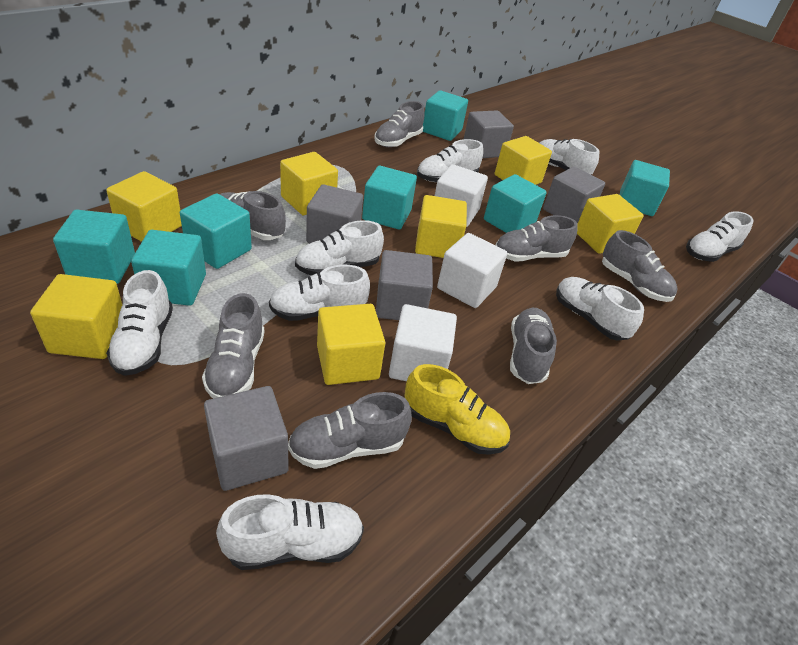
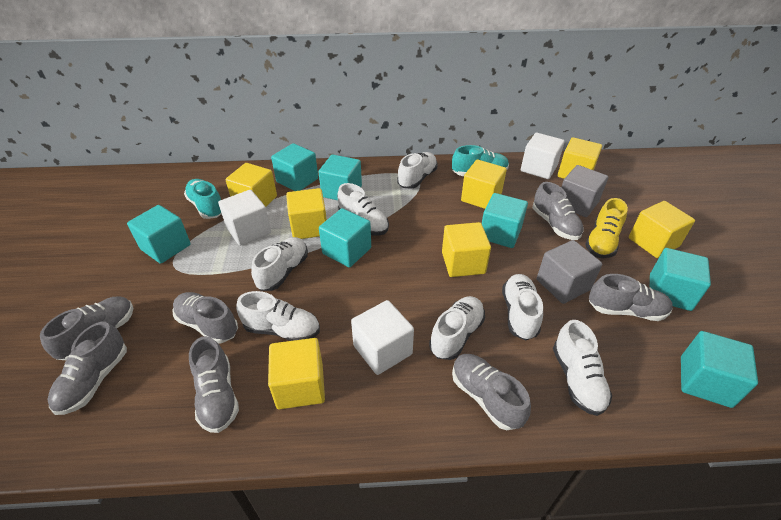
grey cube: [204,386,288,491] [306,184,363,243] [376,250,433,320] [464,110,514,158] [543,166,605,224] = 5 -> [537,240,602,304] [561,165,608,217] = 2
turquoise shoe: none = 0 -> [184,179,222,219] [452,145,509,176] = 2
white shoe: [106,270,173,376] [216,494,364,570] [269,265,370,321] [295,220,384,275] [417,139,483,182] [540,139,599,174] [556,277,644,341] [686,211,754,262] = 8 -> [236,291,320,341] [251,237,308,291] [337,183,389,236] [397,152,437,189] [429,296,485,360] [502,274,543,340] [553,320,612,416] = 7

